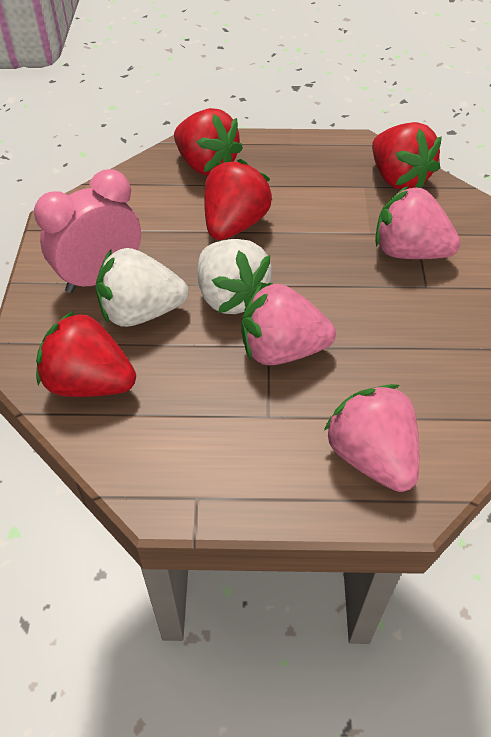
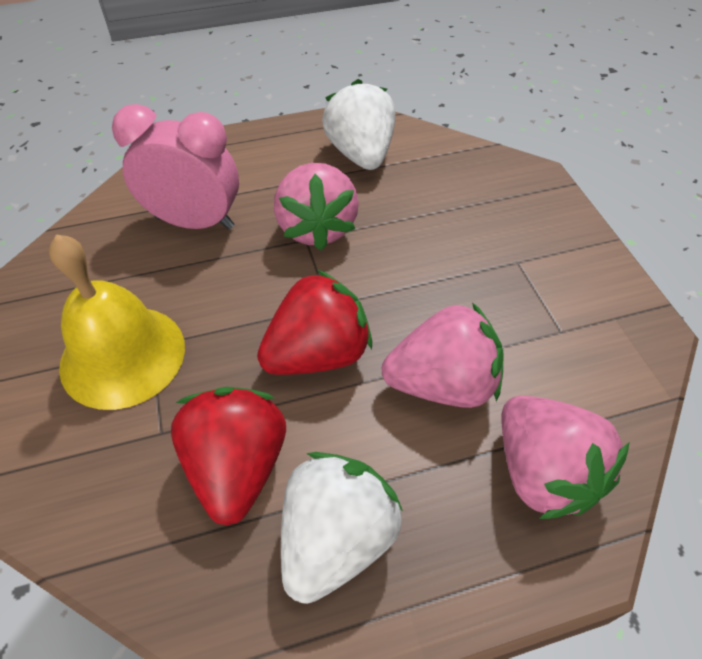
red strawberry: [36,311,136,397] [174,108,243,176] [204,159,273,240] [372,122,442,190] = 4 -> [171,387,286,526] [257,270,372,375] = 2
yellow bell: none = 0 -> [49,234,185,410] = 1

